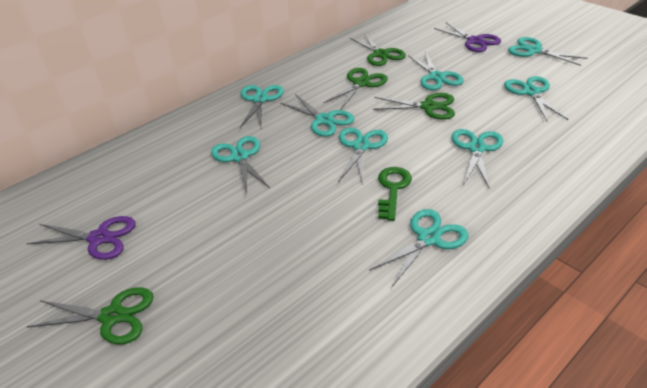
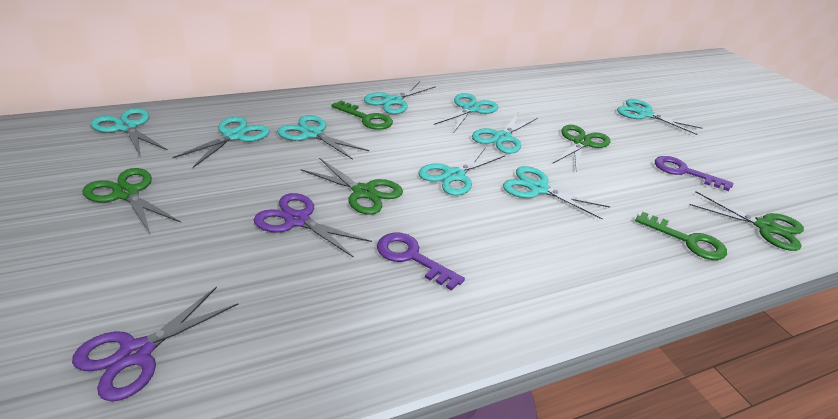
green key: [378,167,412,221] = 1 -> [332,101,393,130] [635,212,727,260] = 2
purple key: none = 0 -> [377,233,465,291] [655,156,733,191] = 2

